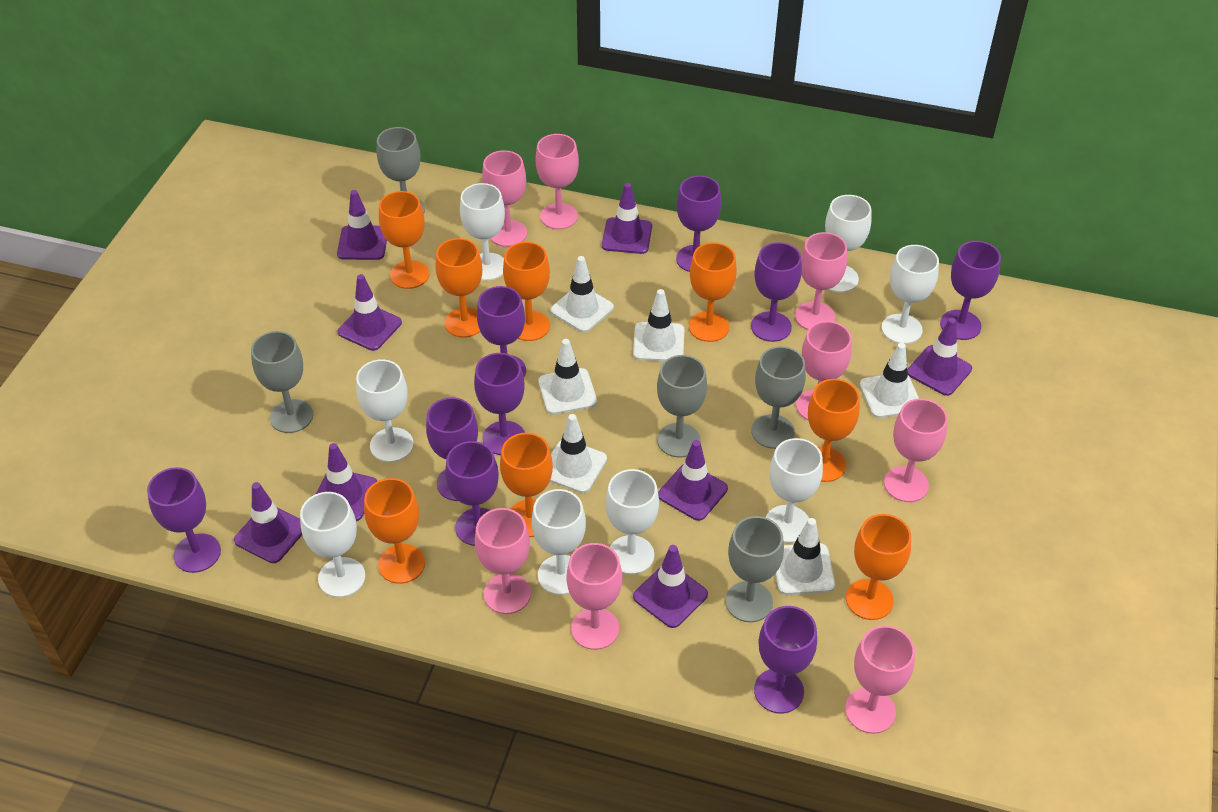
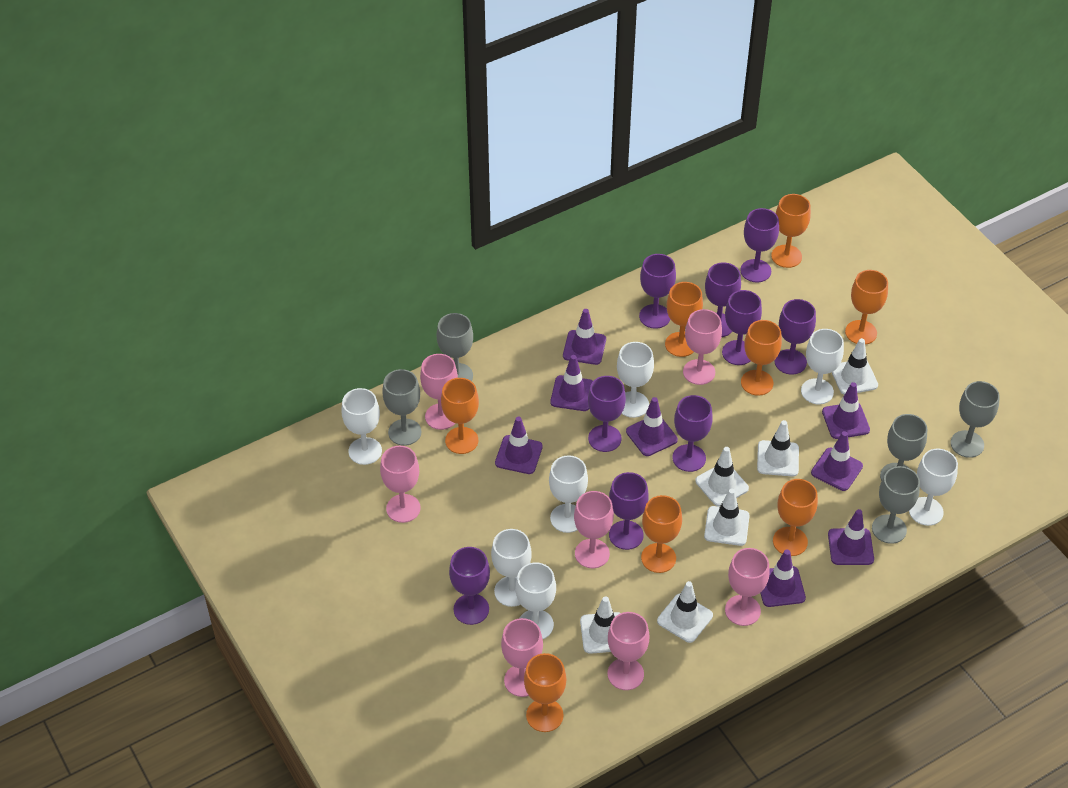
pink goblet: [475,508,531,614] [482,150,527,247] [536,134,579,230] [566,543,622,650] [795,232,847,330] [796,321,852,420] [845,626,915,734] [884,399,948,502] = 8 -> [380,446,421,523] [420,354,458,430] [501,618,543,697] [574,491,614,568] [607,612,649,690] [683,309,722,385] [725,548,770,626] = 7
white goblet: [300,492,365,598] [356,359,414,462] [460,183,505,281] [532,489,586,595] [605,469,659,575] [766,438,823,543] [825,195,871,293] [881,245,939,344] = 8 -> [342,388,382,465] [491,529,532,607] [515,562,556,639] [549,456,588,533] [617,342,654,418] [801,329,844,404] [909,449,958,526] = 7

